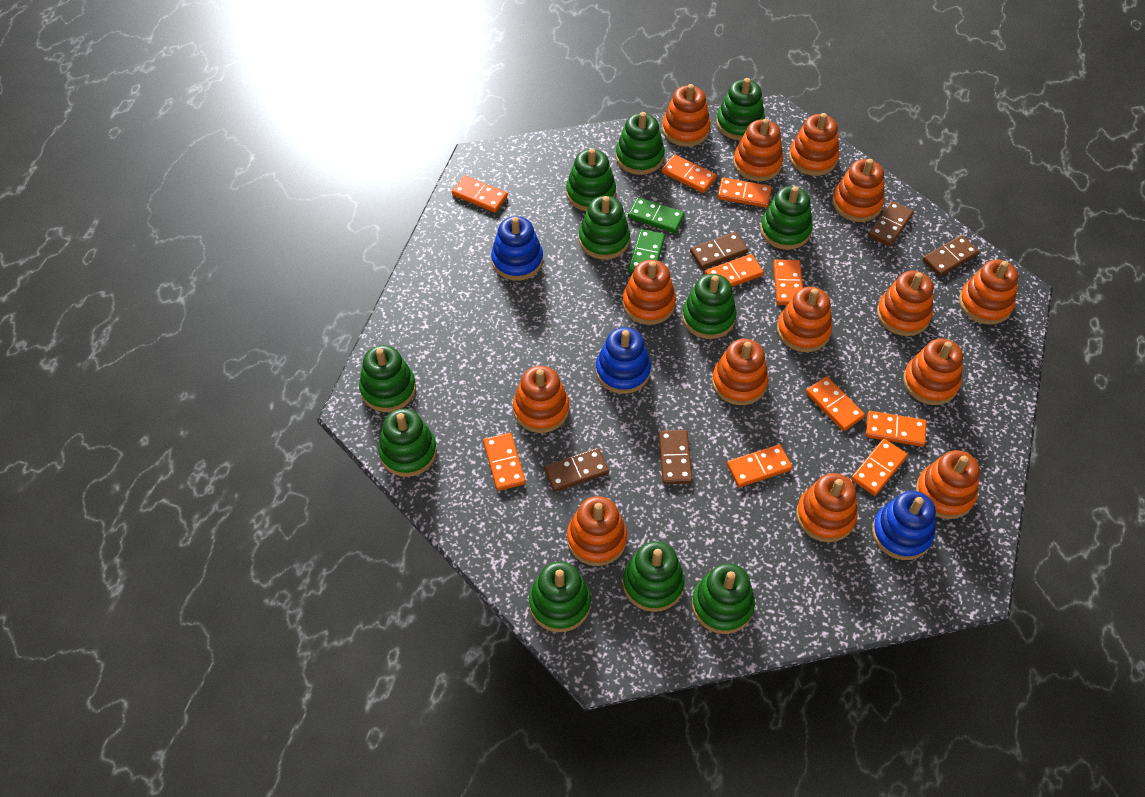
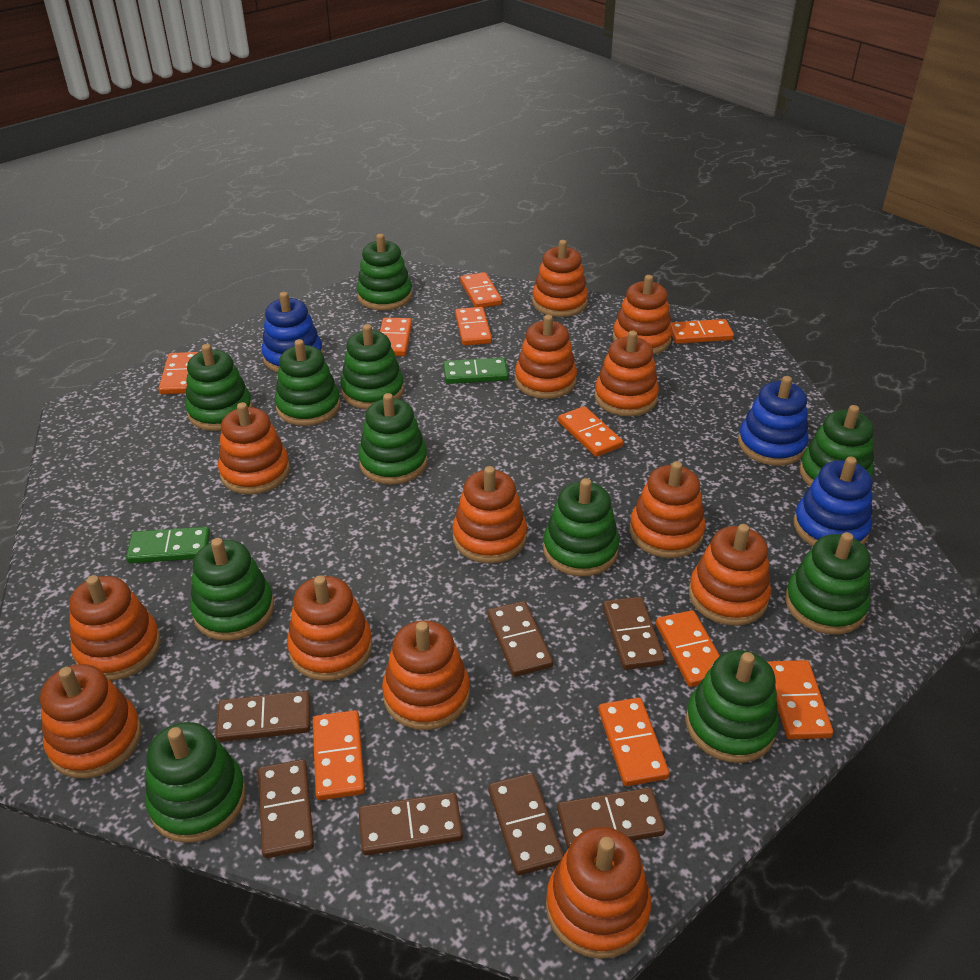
brown domino: [544,448,609,492] [658,430,693,484] [690,232,748,269] [868,201,914,247] [923,235,979,277] = 5 -> [216,691,310,742] [258,759,314,858] [359,792,463,856] [487,601,553,677] [489,773,564,876] [557,788,665,849] [603,597,665,670] = 7
orange stacking toy: [513,366,569,433] [567,496,627,566] [623,260,676,325] [662,84,711,147] [712,339,769,405] [733,118,783,181] [777,287,832,352] [789,113,839,176] [796,473,858,542] [832,159,884,222] [877,271,934,336] [903,338,963,405] [916,450,980,519] [959,260,1018,325] = 14 -> [40,664,141,779] [69,575,161,681] [218,402,290,494] [287,575,372,681] [382,621,470,730] [452,466,527,563] [515,315,577,399] [532,240,588,317] [546,827,651,959] [595,331,659,416] [613,275,673,355] [630,461,706,558] [689,524,771,626] = 13

